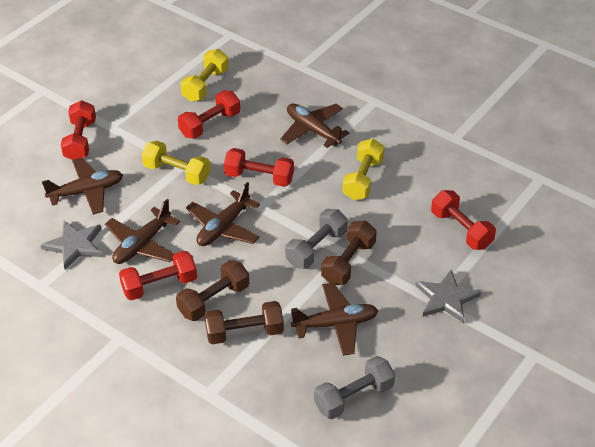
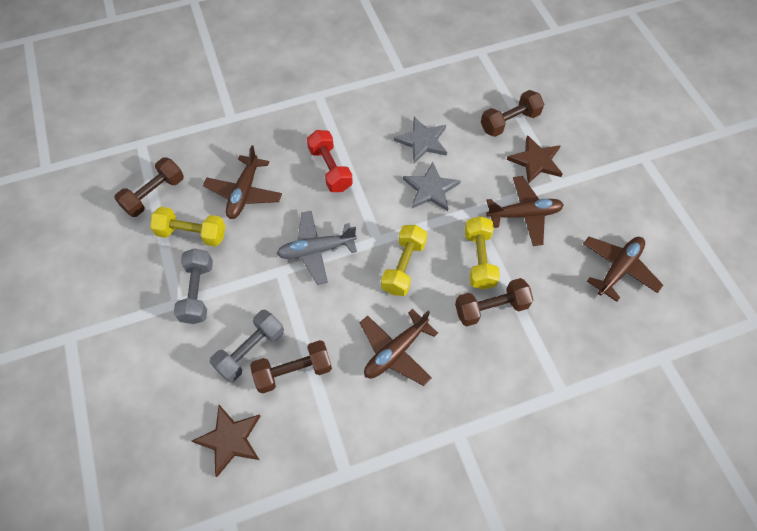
brown dumbbell: [176,260,249,321] [204,301,284,344] [321,221,377,285] = 3 -> [114,157,184,217] [250,340,332,394] [455,278,533,326] [481,90,544,137] = 4
brown plane: [42,158,123,214] [105,199,180,264] [186,182,260,246] [280,104,349,148] [291,283,378,356] = 5 -> [203,145,282,219] [360,309,438,386] [486,176,564,246] [583,237,663,302] = 4
brown star: none = 0 -> [192,405,260,477] [507,135,563,184] = 2
grey plane: none = 0 -> [277,211,357,285] = 1
red dumbbell: [61,100,96,160] [119,251,197,300] [178,91,240,139] [224,148,294,187] [431,190,496,250] = 5 -> [307,130,353,192] = 1

